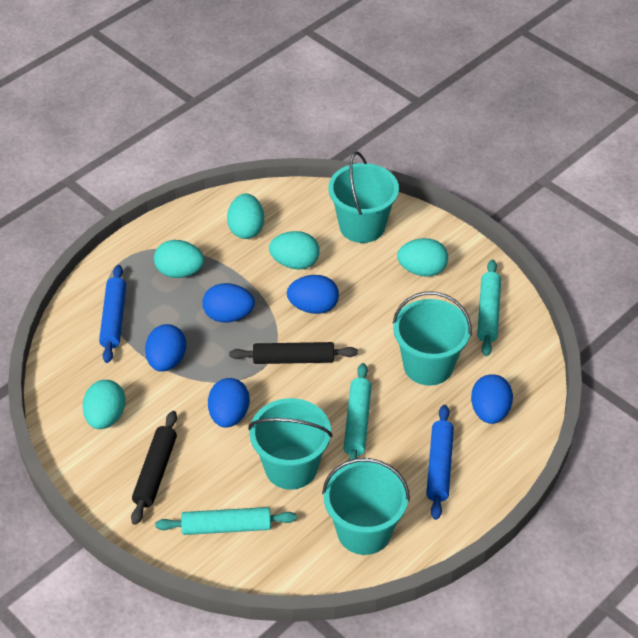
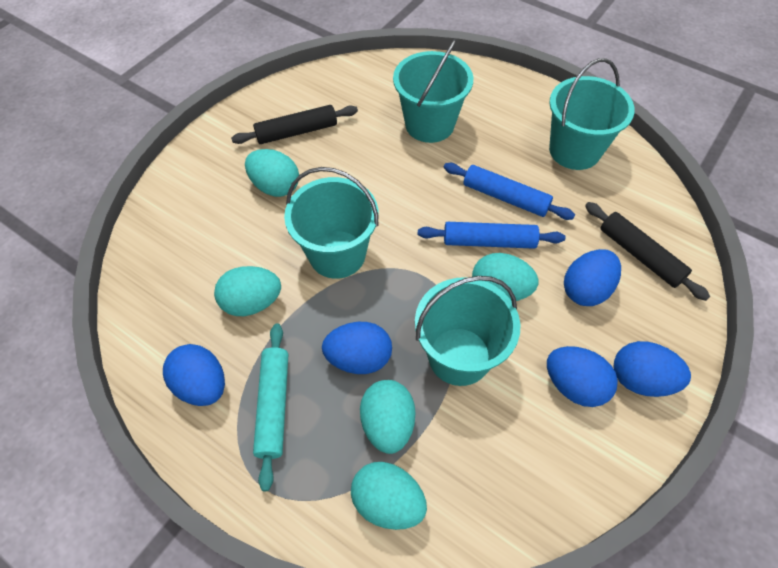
turquoise rolling pin: [155,507,297,535] [344,363,372,461] [477,260,501,356] = 3 -> [253,323,288,491] = 1

